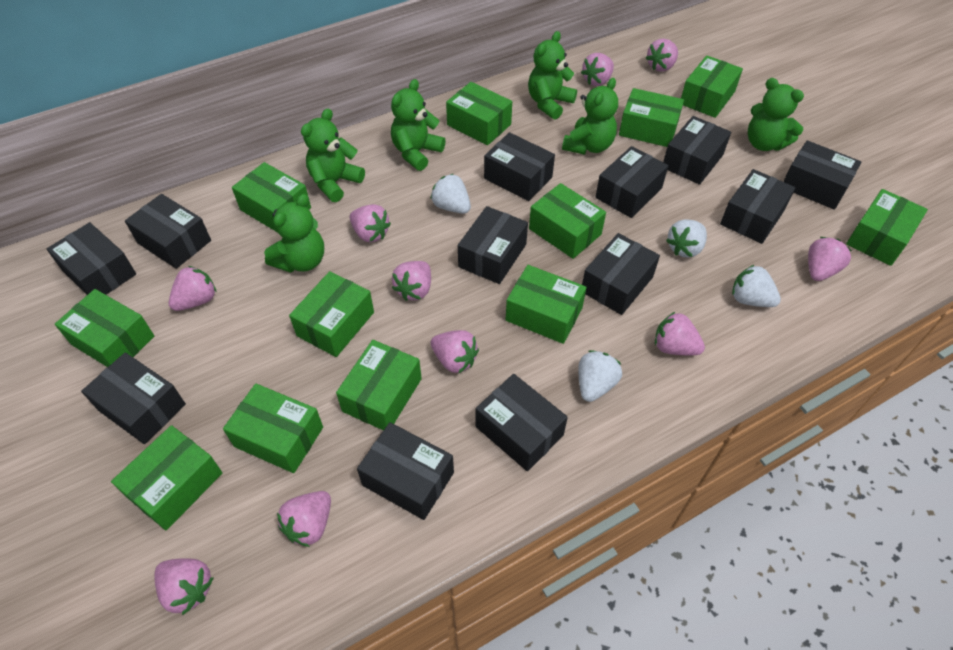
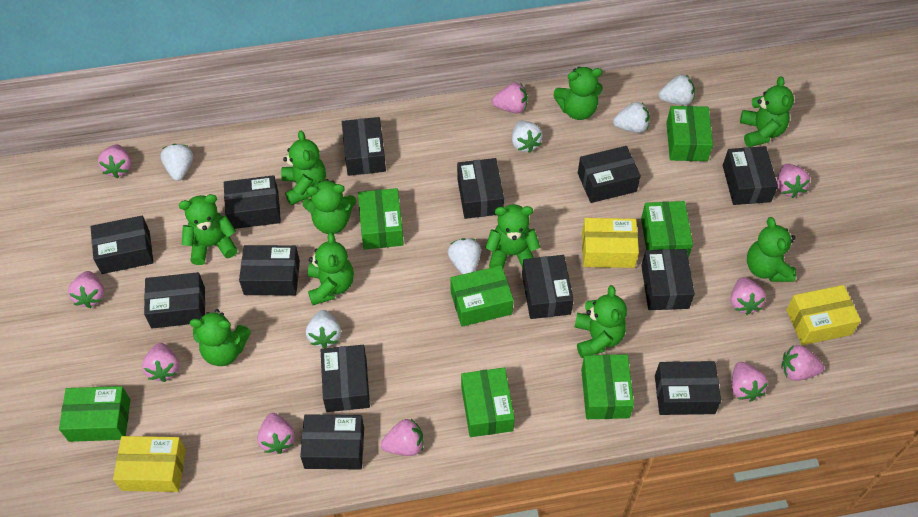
black box: [47,222,136,295] [81,352,186,444] [125,194,211,269] [357,422,454,520] [458,206,528,284] [476,374,568,471] [484,132,555,201] [582,233,660,315] [596,146,668,218] [663,116,731,185] [720,169,795,244] [783,140,862,210] = 12 -> [91,216,154,274] [144,272,205,328] [224,175,281,229] [239,245,300,296] [300,414,364,470] [321,345,370,412] [342,117,386,176] [457,158,504,219] [522,255,574,319] [578,146,641,203] [641,249,695,310] [655,361,721,415] [723,146,778,205] = 13
green box: [55,289,154,367] [111,425,223,530] [223,383,323,473] [232,162,311,233] [289,271,374,357] [336,340,422,431] [446,82,512,145] [506,265,586,344] [529,183,606,259] [619,88,684,147] [681,55,743,118] [846,189,928,266] = 12 -> [59,386,130,442] [358,188,404,250] [450,265,514,327] [461,368,515,437] [581,354,634,419] [641,201,693,258] [666,106,713,161] = 7
green teddy bear: [264,194,324,273] [301,109,365,202] [391,79,446,171] [528,31,577,120] [562,78,618,155] [748,78,804,151] = 6 -> [179,194,237,265] [190,309,251,366] [281,130,326,205] [303,179,356,234] [308,232,354,305] [485,204,540,268] [554,67,603,120] [575,285,627,358] [740,76,794,147] [747,217,796,282] = 10
white strawberry: [431,174,471,214] [578,350,622,402] [666,219,707,258] [732,265,781,307] = 4 -> [160,144,193,181] [306,310,341,348] [448,238,481,274] [512,121,543,153] [613,102,650,133] [658,75,695,105] = 6
yellow box: none = 0 -> [113,436,186,492] [582,218,639,268] [786,285,861,345] = 3

